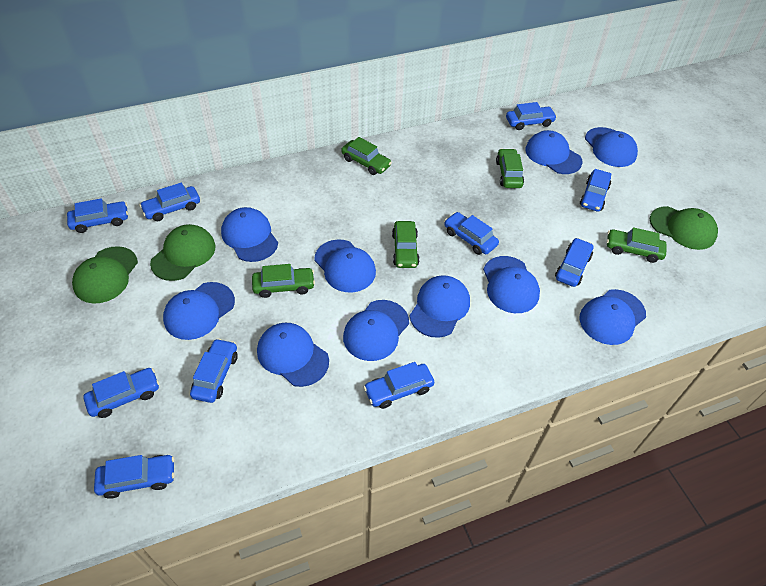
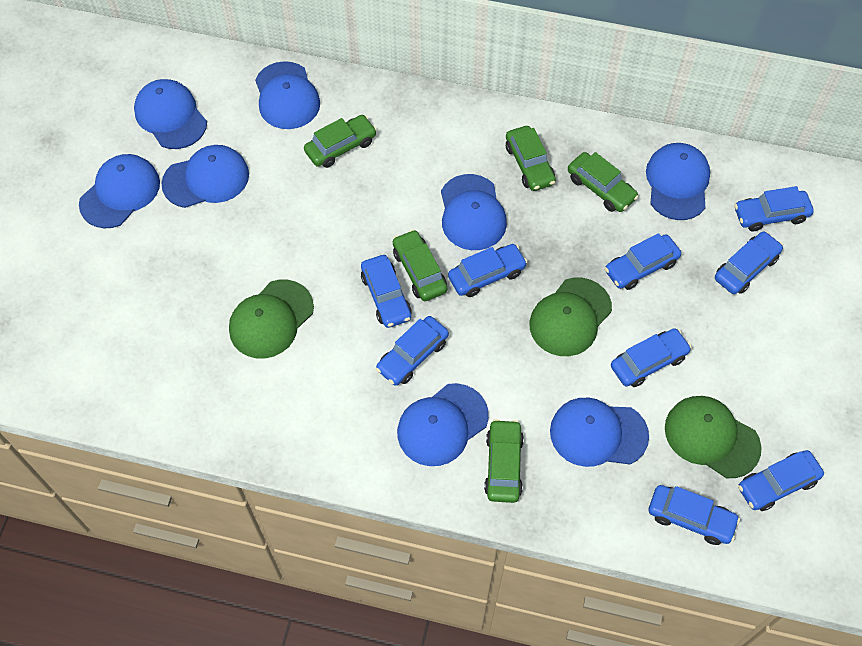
blue cap: [163,282,235,340] [221,207,278,262] [257,323,329,387] [314,239,376,292] [343,300,409,361] [410,275,470,338] [483,256,540,313] [525,130,582,174] [580,289,646,345] [585,127,638,167] = 10 -> [79,154,160,228] [134,79,207,149] [161,145,249,208] [255,61,320,129] [397,383,489,466] [441,174,507,250] [550,398,649,467] [646,143,710,220] = 8
blue car: [67,198,128,233] [83,368,159,418] [94,455,175,499] [140,182,200,221] [190,338,238,403] [364,362,434,409] [444,212,499,255] [506,102,557,130] [555,238,594,287] [580,169,612,212] = 10 -> [361,255,412,328] [376,316,449,386] [448,244,527,297] [605,233,681,290] [611,328,692,387] [649,485,740,545] [715,231,783,294] [734,186,814,232] [738,450,824,511] = 9

